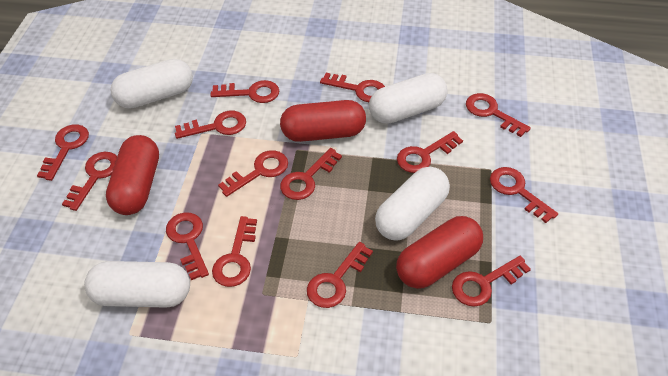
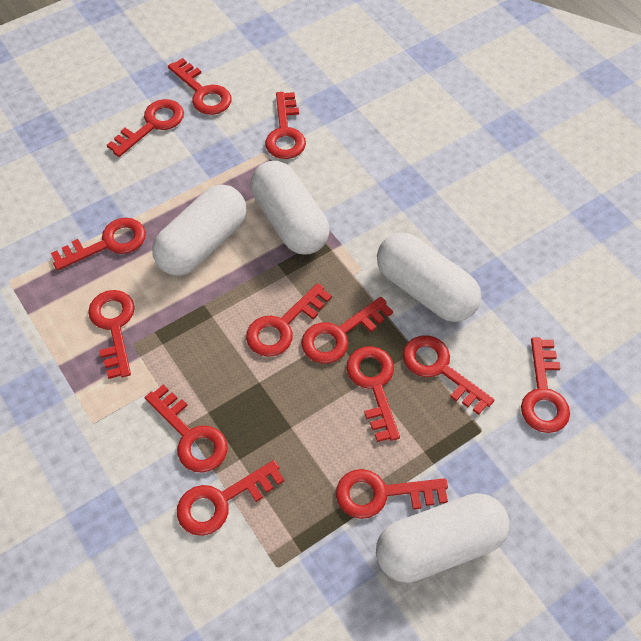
red capsule: [106,135,159,215] [280,100,366,142] [396,216,483,289] = 3 -> none = 0
red key: [37,124,89,181] [62,152,117,211] [166,212,209,280] [175,111,246,139] [210,80,279,103] [212,216,257,287] [218,150,288,197] [280,148,342,200] [307,242,373,308] [320,73,385,102] [397,131,463,173] [452,256,531,307] [466,93,531,137] [490,167,558,223] = 14 -> [51,218,146,271] [88,290,135,379] [107,99,184,157] [145,385,227,473] [168,58,231,115] [177,460,284,536] [246,283,332,357] [265,92,306,159] [301,297,393,364] [336,469,448,519] [347,346,400,442] [403,335,494,415] [521,337,570,433] = 13

